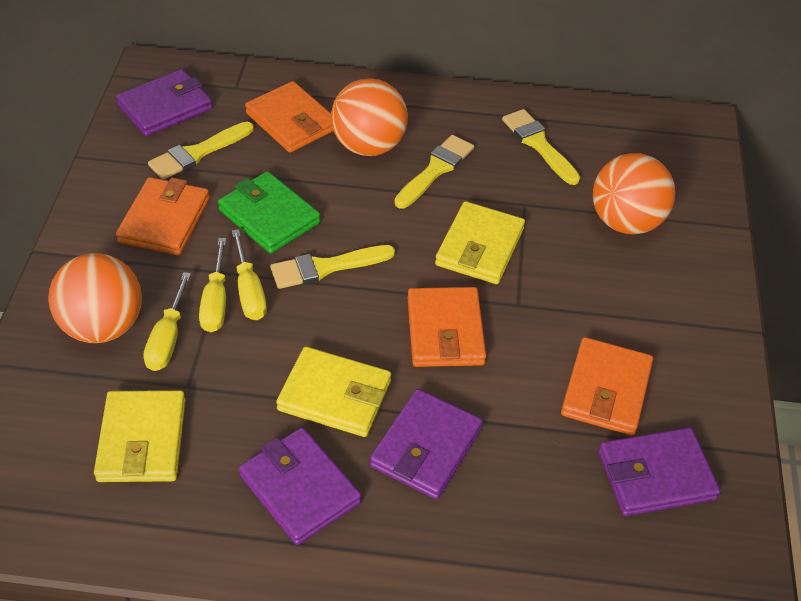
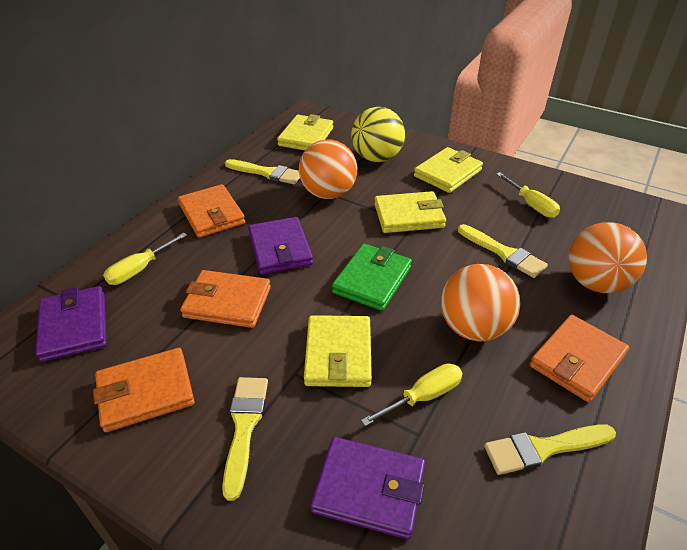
purple wallet: [116,69,212,136] [239,428,361,545] [369,389,483,499] [598,427,721,516] = 4 -> [35,286,107,362] [248,217,313,275] [310,437,425,539] = 3
yellow ball: none = 0 -> [351,107,405,162] = 1
yellow wallet: [94,390,185,482] [276,347,391,437] [435,201,525,284] = 3 -> [277,114,333,150] [304,315,372,387] [374,191,446,233] [414,147,483,193] = 4

